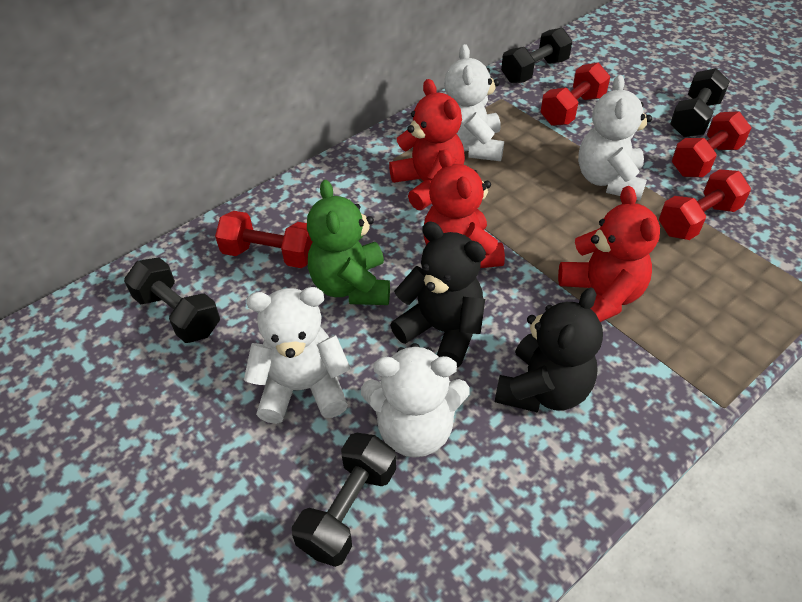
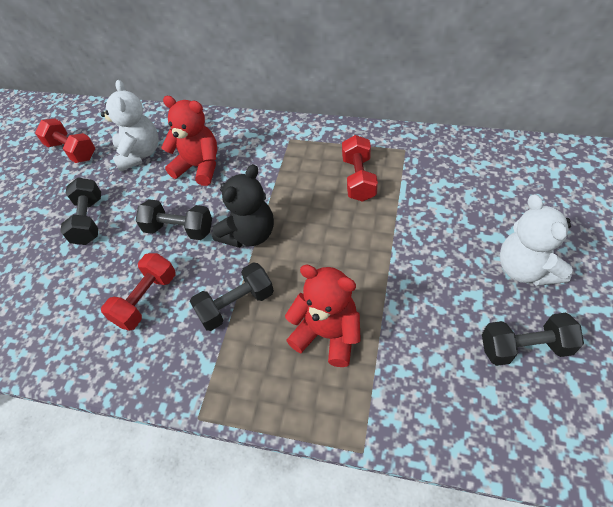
black teddy bear: [390,222,486,368] [495,287,603,413] = 2 -> [212,164,274,248] = 1
green teddy bear: [307,180,390,305] = 1 -> none = 0
red dumbbell: [215,211,313,268] [541,63,610,126] [659,169,751,240] [672,111,751,177] = 4 -> [35,119,95,163] [101,253,176,331] [342,135,378,202] = 3
red teddy bear: [389,79,465,210] [424,149,505,268] [558,186,660,322] = 3 -> [161,96,217,186] [285,265,361,367] = 2
white teddy bear: [244,287,351,424] [361,343,470,458] [444,44,504,161] [578,75,652,201] = 4 -> [101,80,159,171] [500,194,573,286] = 2

